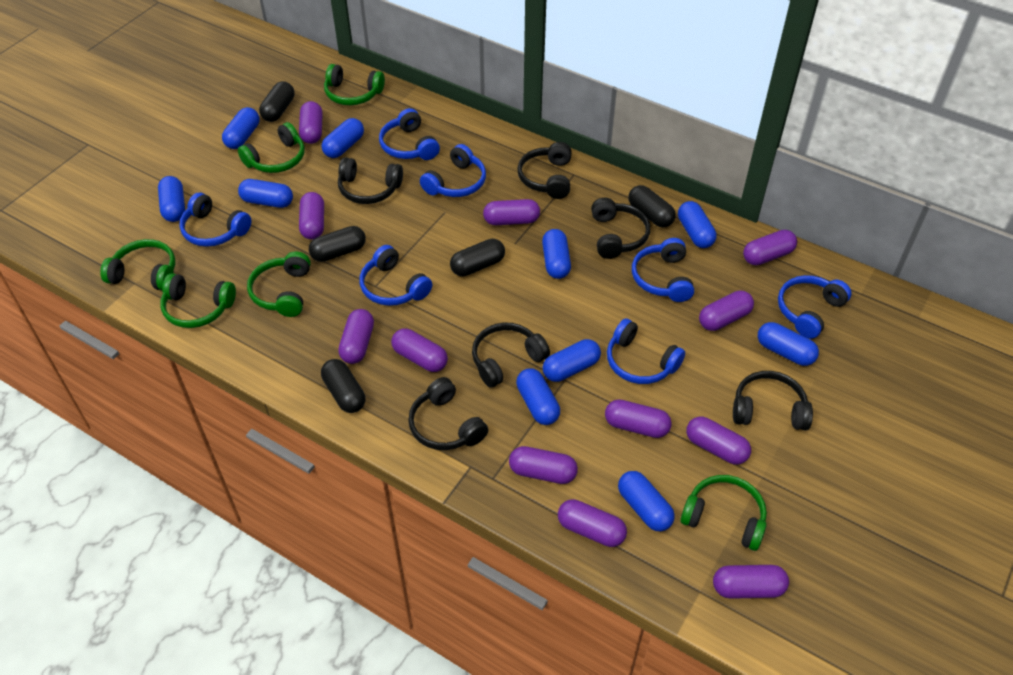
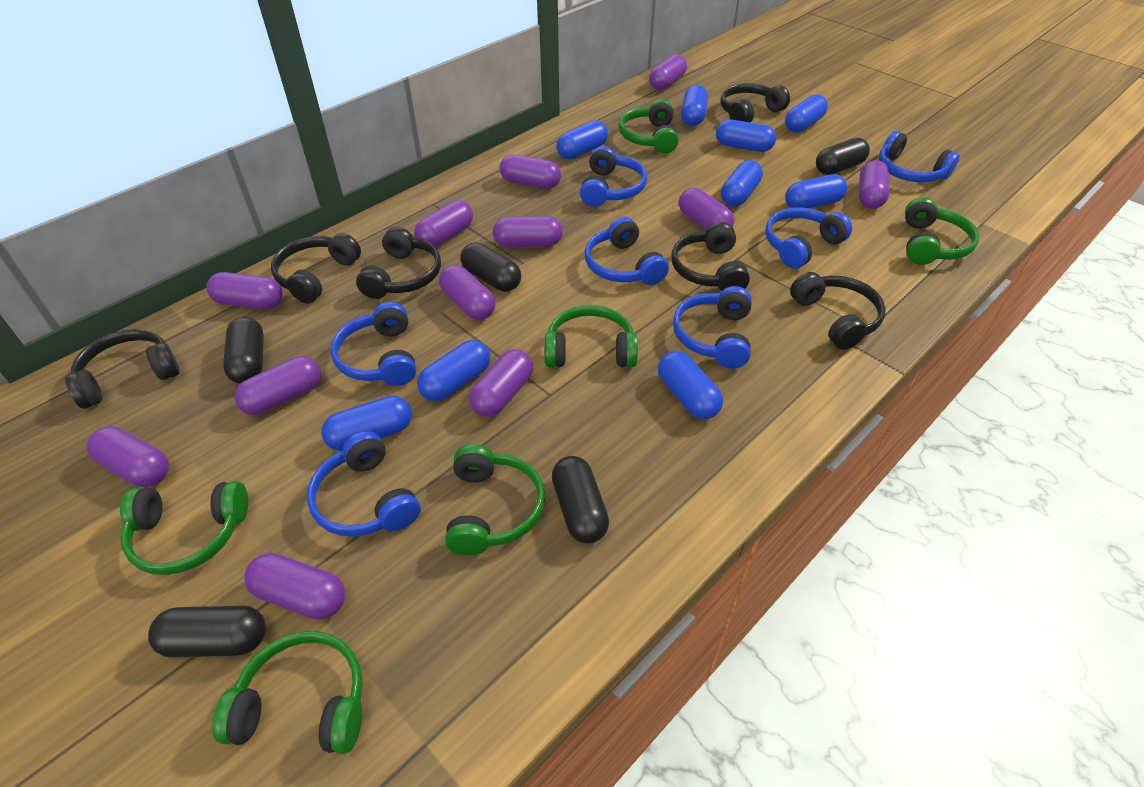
blue capsule: [158,176,185,222] [222,107,259,149] [238,179,293,208] [322,118,364,158] [516,368,560,425] [542,229,571,279] [543,339,601,382] [618,471,675,531] [678,201,717,248] [758,322,819,366] = 10 -> [321,396,412,451] [417,340,490,402] [557,121,608,159] [658,351,723,419] [681,85,708,126] [716,120,776,152] [721,160,763,207] [785,94,828,133] [785,174,847,209] = 9

